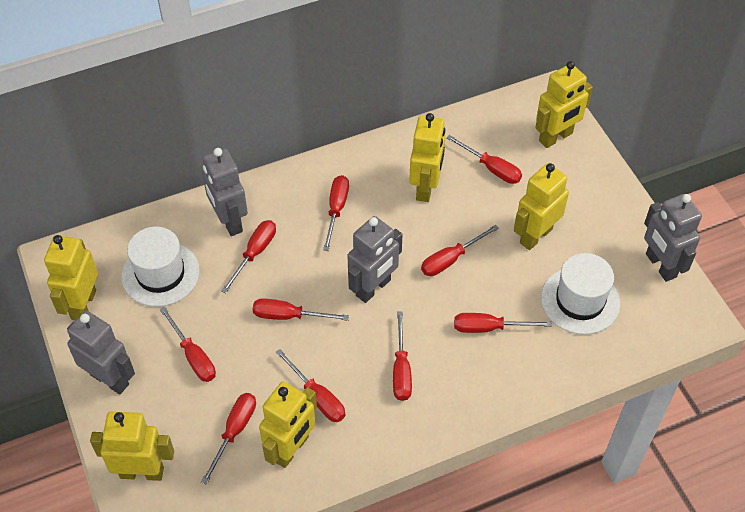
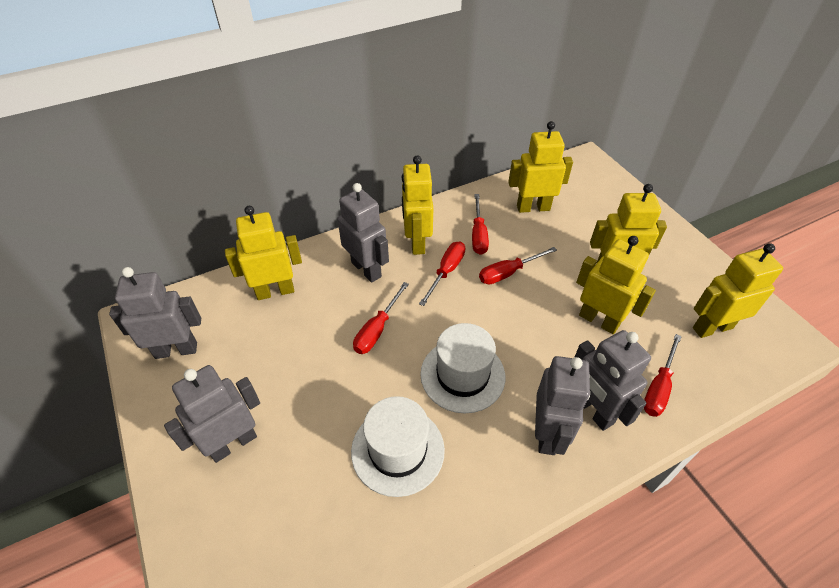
grey robot: [67,311,135,394] [202,148,248,236] [347,216,402,303] [644,194,702,282] = 4 -> [109,267,201,359] [164,365,260,463] [337,183,389,283] [535,356,590,455] [575,330,651,431] = 5
red screwdriver: [160,306,216,382] [201,393,256,485] [221,220,276,293] [253,298,349,321] [276,349,345,422] [323,175,349,251] [393,312,412,401] [421,225,499,276] [446,135,522,184] [454,313,552,333] = 10 -> [353,282,409,354] [419,241,465,306] [472,194,489,255] [479,247,557,284] [644,334,682,417] = 5

